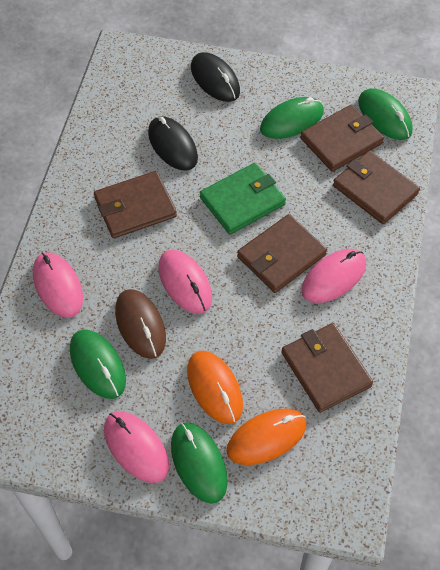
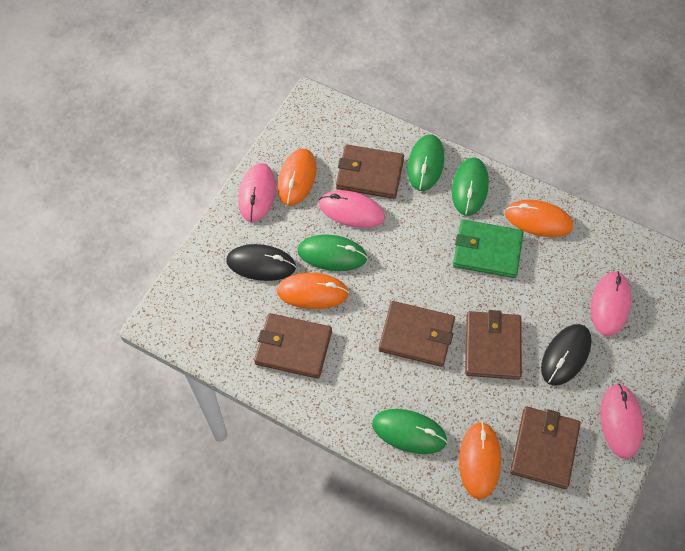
brown mouse: [115,289,166,359] = 1 -> none = 0
orange mouse: [187,350,243,424] [227,409,307,465] = 2 -> [277,149,316,206] [277,273,349,309] [459,421,501,499] [505,200,573,237] = 4

